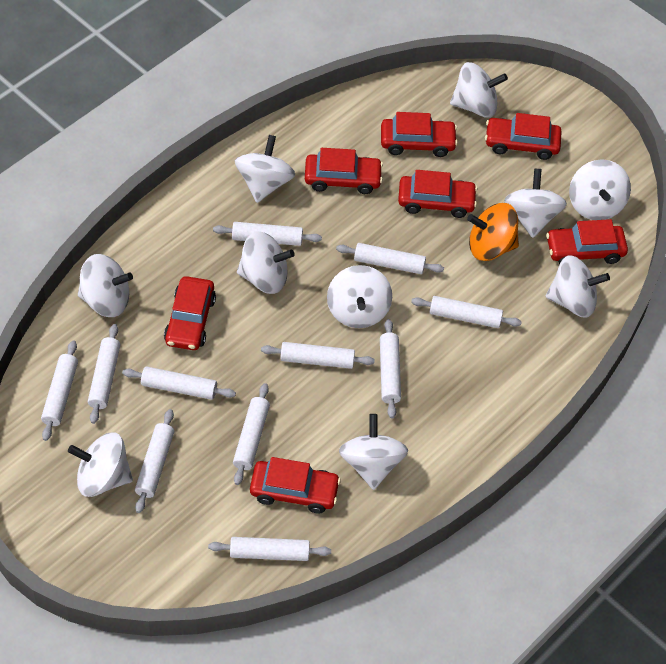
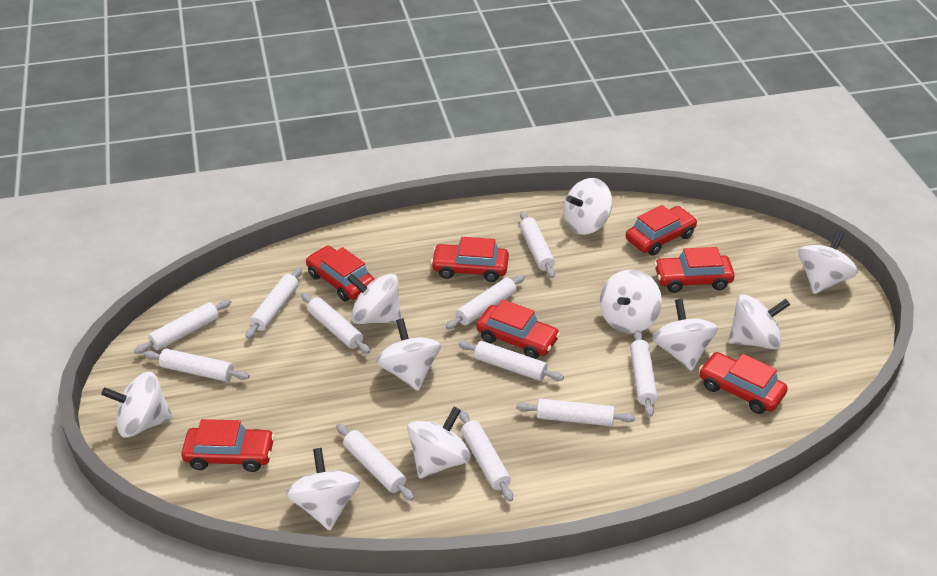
orange spinning top: [467,203,519,261] = 1 -> none = 0

